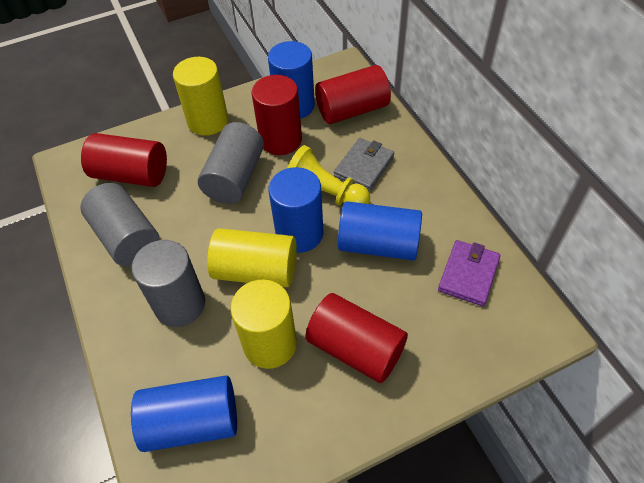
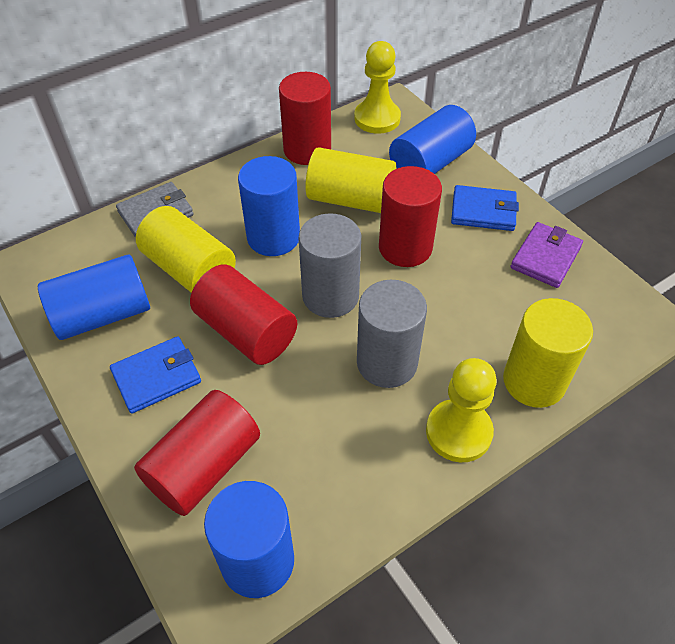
blue wallet: none = 0 -> [110,336,201,414] [451,185,519,231] = 2
grey cylinder: [80,183,160,267] [132,240,205,327] [198,122,264,204] = 3 -> [299,213,361,318] [357,280,427,388] = 2
yellow pawn: [287,145,370,206] = 1 -> [354,41,401,134] [426,358,497,462] = 2

